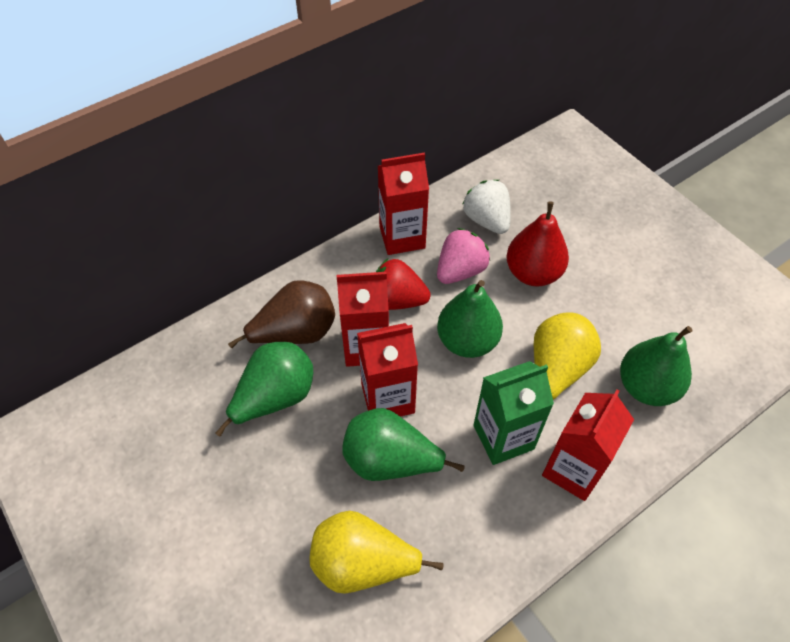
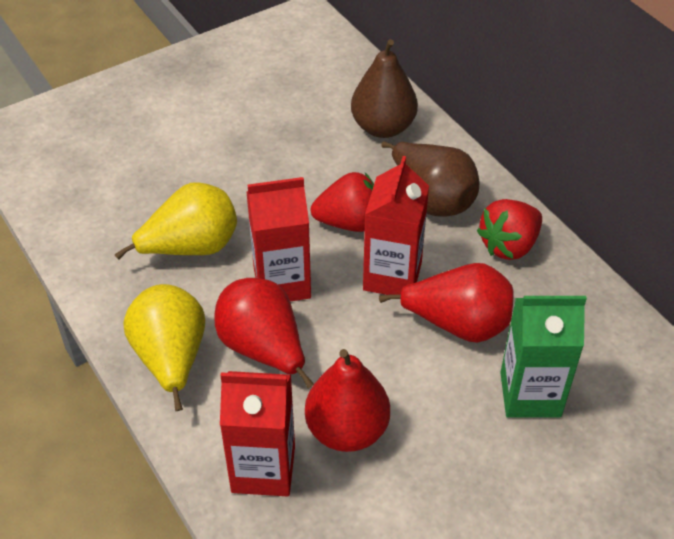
brown pear: [228,280,335,348] = 1 -> [351,39,418,138] [381,141,479,216] = 2
green pear: [215,342,313,437] [342,408,465,481] [437,280,503,358] [620,326,692,406] = 4 -> none = 0
pink strawberry: [437,228,490,284] = 1 -> none = 0
red carton: [337,272,389,367] [357,323,418,417] [378,153,429,255] [542,389,634,501] = 4 -> [220,371,295,497] [247,177,311,302] [363,156,429,295] = 3
red pear: [507,201,569,287] = 1 -> [214,278,314,389] [305,349,390,452] [379,263,514,343] = 3
red strawberry: [376,259,431,310] = 1 -> [310,172,374,232] [477,199,542,260] = 2
white strawberry: [462,180,511,234] = 1 -> none = 0

